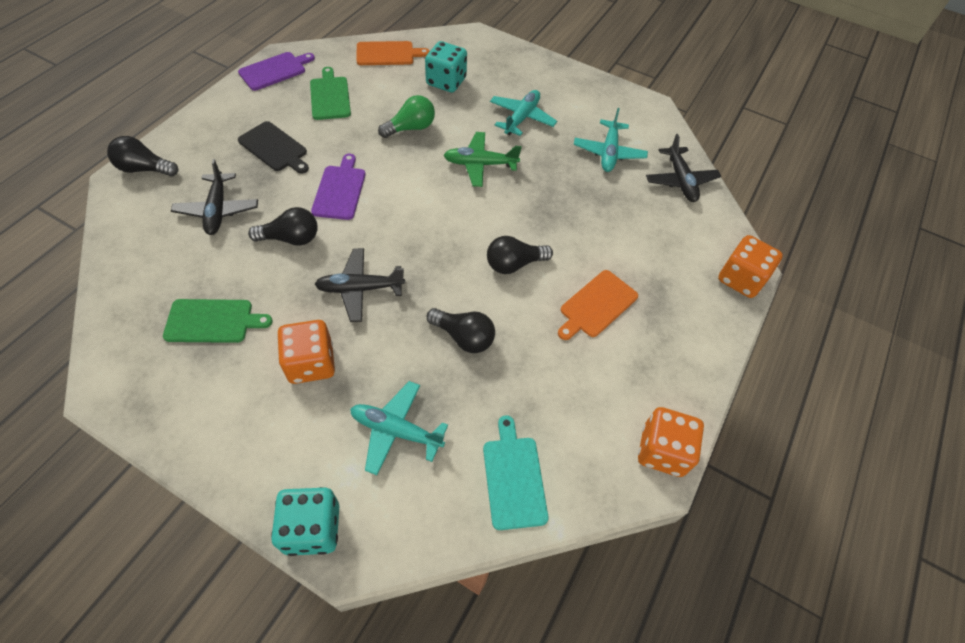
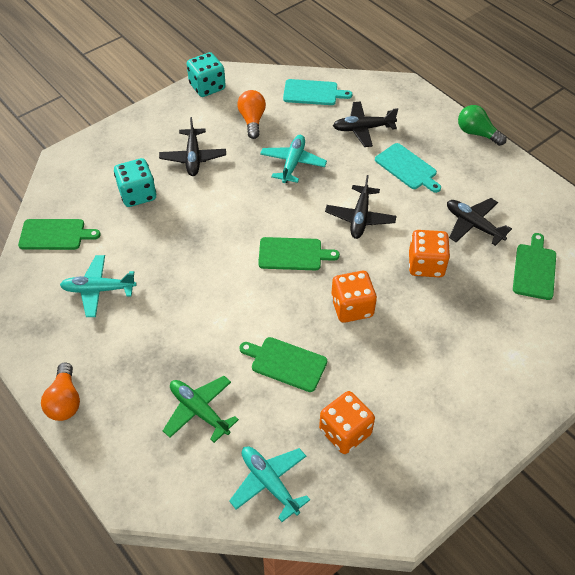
black cutting board: [238,121,309,174] = 1 -> none = 0
black light bulb: [107,136,178,176] [248,207,317,246] [427,308,495,353] [487,236,553,274] = 4 -> none = 0
black plane: [171,159,258,235] [315,248,405,322] [646,134,721,202] = 3 -> [159,117,226,176] [325,175,396,239] [333,102,398,147] [447,198,512,246] = 4
green cutting board: [163,299,272,343] [310,67,351,120] = 2 -> [18,219,101,250] [239,337,327,392] [258,237,340,270] [513,233,556,300] = 4
orange cutting board: [356,41,430,65] [558,270,638,340] = 2 -> none = 0
orange light bulb: none = 0 -> [41,363,80,421] [237,90,266,139] = 2
purple cutting board: [238,52,315,91] [311,154,365,220] = 2 -> none = 0
turquoise cutting board: [483,415,548,530] = 1 -> [283,79,352,105] [375,143,441,193] = 2

